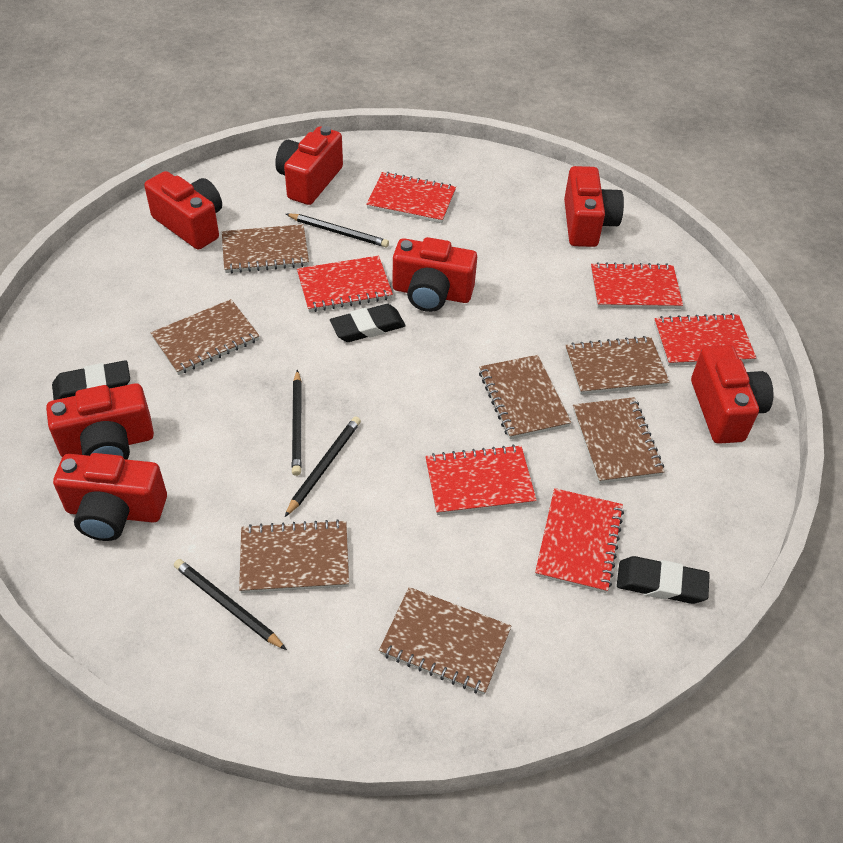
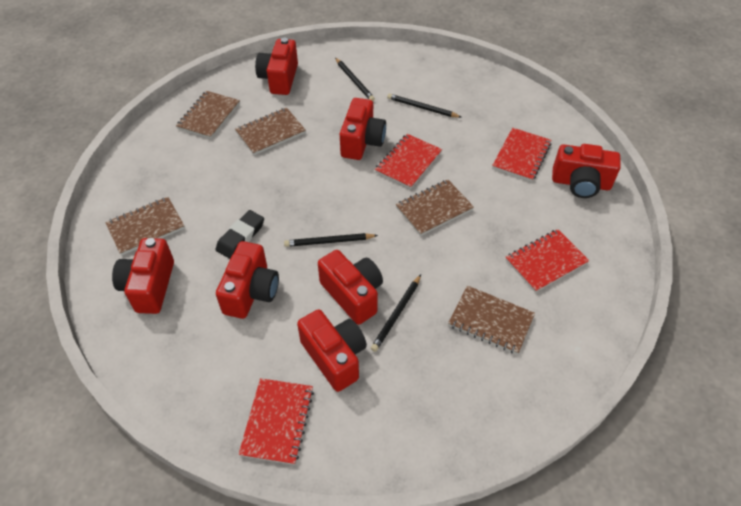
black eraser: [52,360,130,400] [330,304,406,342] [617,556,710,604] = 3 -> [216,210,264,259] = 1
brown notebook: [151,299,260,375] [222,224,309,273] [239,519,349,593] [379,587,511,695] [479,355,571,439] [565,336,670,395] [573,397,665,484] = 7 -> [105,197,185,255] [176,91,240,139] [235,108,306,155] [396,179,474,236] [448,286,535,355] = 5
red notebook: [297,256,393,312] [366,172,456,223] [425,445,537,515] [535,488,624,593] [591,262,683,309] [654,313,756,366] = 6 -> [238,378,314,465] [375,134,442,189] [492,128,551,181] [505,229,590,293] = 4

